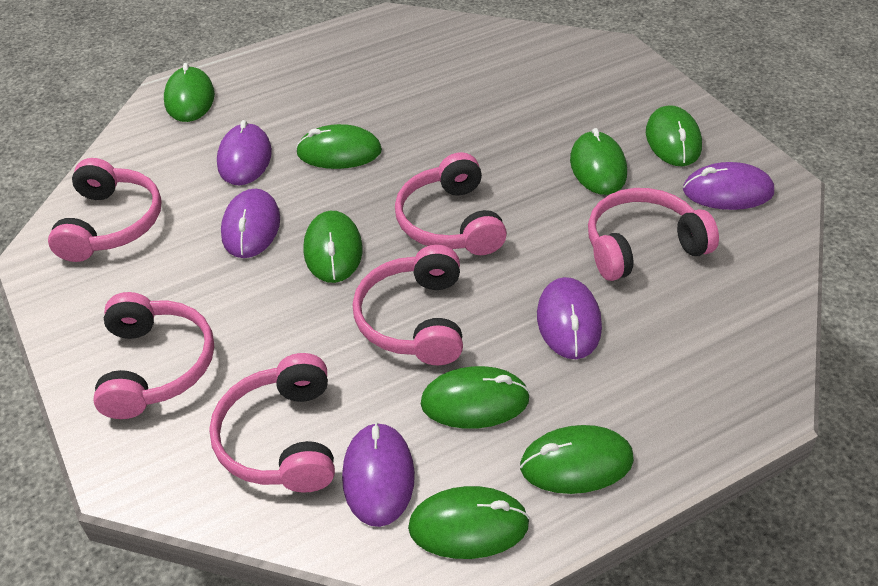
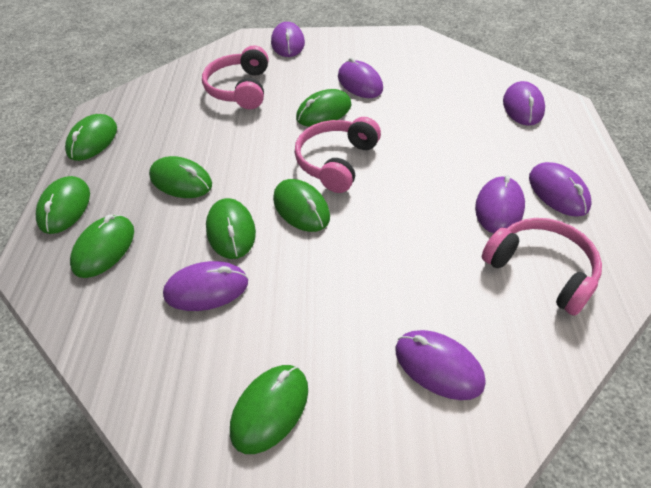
pink headphones: [48,158,162,262] [93,292,214,419] [209,353,335,493] [353,245,463,365] [395,152,507,255] [588,188,719,281] = 6 -> [202,45,268,109] [294,117,381,193] [482,218,602,316] = 3
purple mouse: [217,120,272,185] [221,188,280,258] [342,422,415,527] [537,277,602,359] [683,162,774,210] = 5 -> [163,261,248,311] [271,22,305,57] [338,57,383,98] [395,330,485,400] [475,175,525,233] [503,81,545,126] [529,162,592,217] = 7

